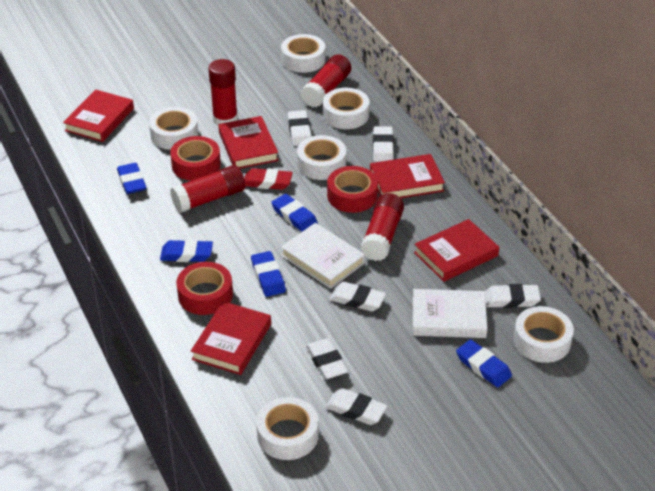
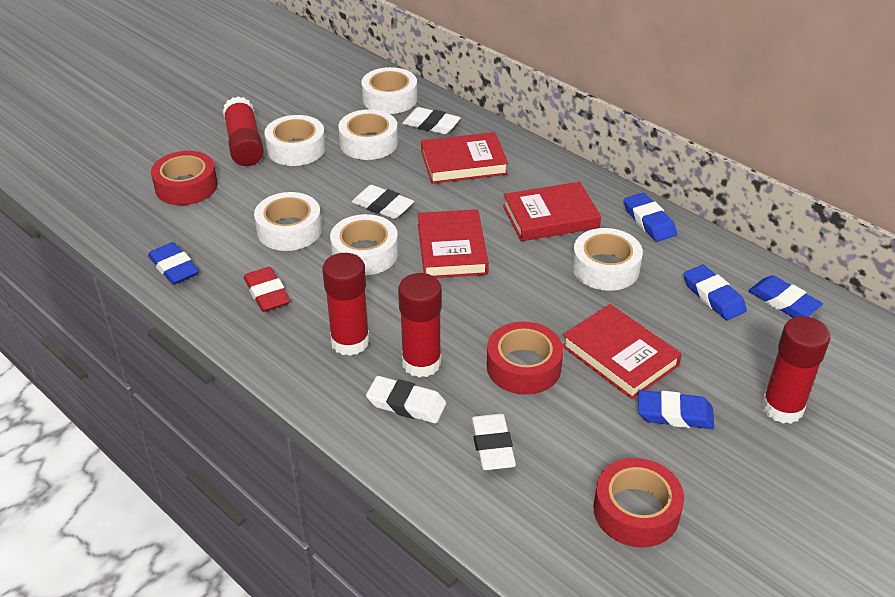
red book: [63,89,134,142] [191,301,271,375] [218,116,279,169] [370,154,445,198] [414,219,499,282] = 5 -> [418,209,489,278] [421,132,508,184] [503,182,601,241] [563,304,682,399] = 4
white book: [281,223,365,289] [413,289,487,338] = 2 -> none = 0
white eraser: [288,110,312,146] [306,338,348,379] [325,388,387,425] [329,282,386,311] [373,126,394,162] [485,284,541,308] = 6 -> [352,185,414,219] [366,376,446,424] [402,107,461,134] [471,413,516,470] = 4

